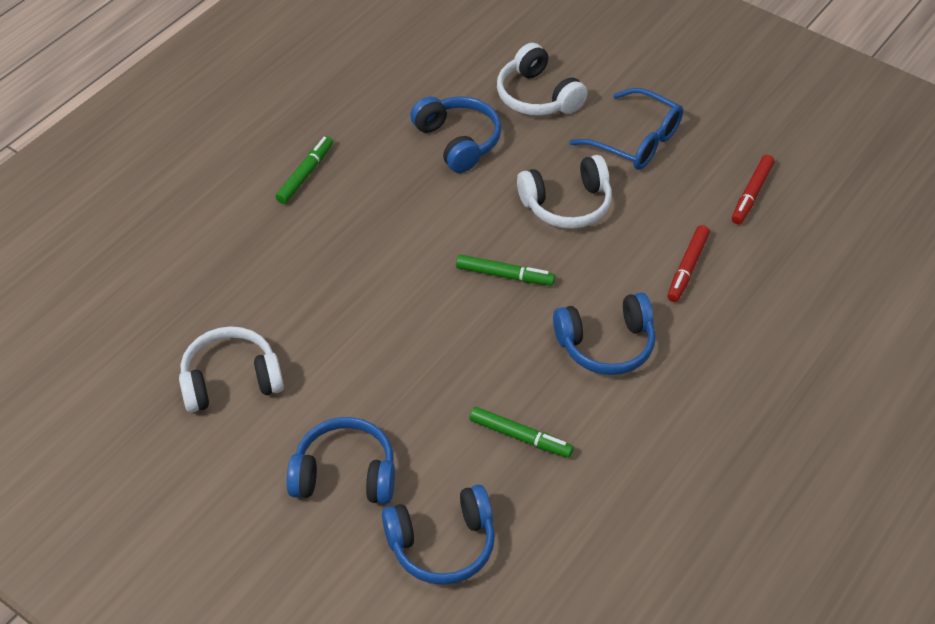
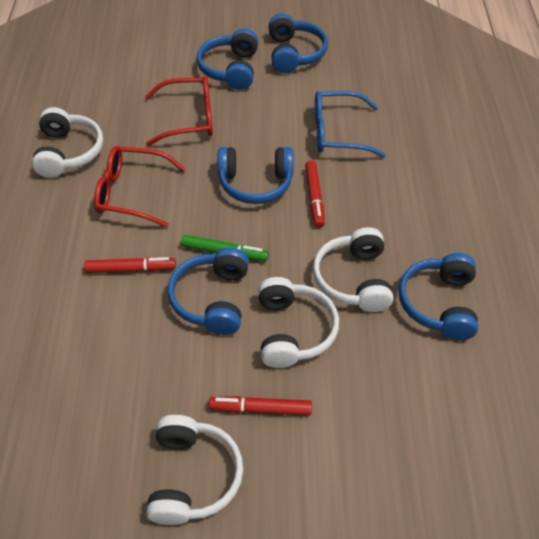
blue headphones: [287,417,395,504] [382,485,495,585] [410,96,501,173] [553,292,655,375] = 4 -> [168,248,249,335] [197,29,258,90] [217,147,294,204] [269,14,328,73] [398,253,478,340] = 5
green marker: [275,136,333,204] [456,254,555,286] [469,407,574,458] = 3 -> [181,235,269,261] = 1
red glasses: none = 0 -> [94,146,186,227] [145,76,213,146] = 2
red marker: [667,225,710,302] [732,155,774,224] = 2 -> [84,257,176,273] [209,396,312,415] [305,161,325,228] = 3
white headphones: [179,326,284,413] [497,43,588,116] [517,155,612,229] = 3 -> [32,107,103,178] [146,415,243,525] [258,277,339,368] [313,227,393,312] = 4

